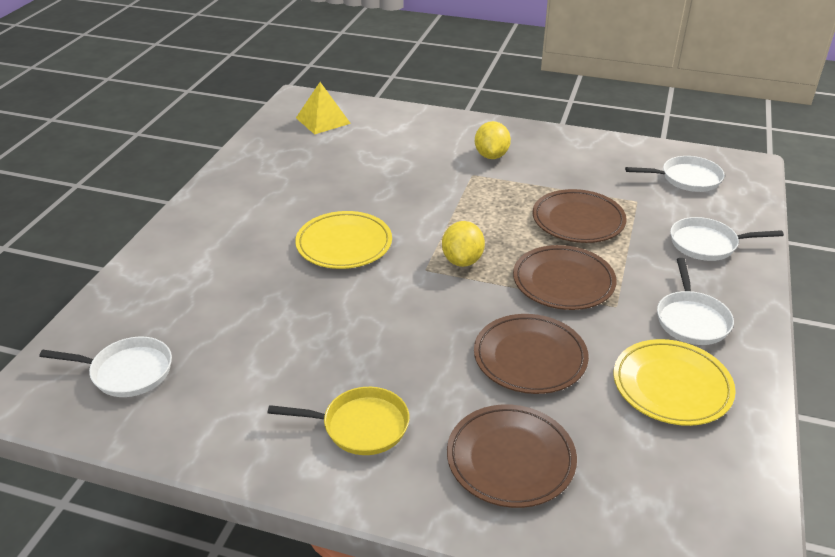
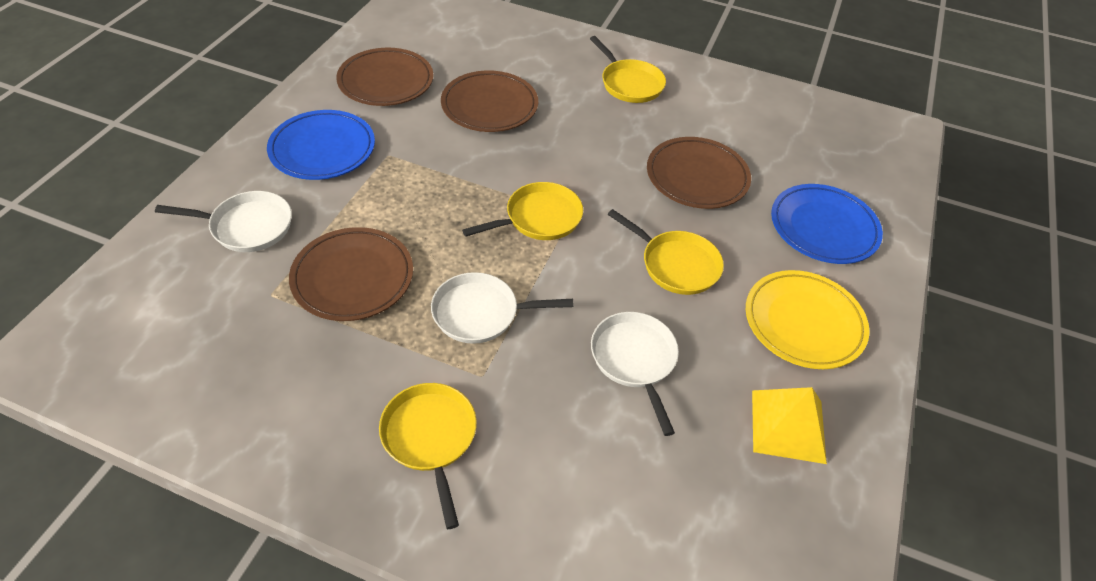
blue plate: none = 0 -> [267,110,375,180] [771,184,883,264] = 2
white pan: [39,337,172,397] [625,156,725,192] [657,258,734,345] [670,217,784,261] = 4 -> [155,191,292,252] [431,272,574,344] [591,312,679,436] = 3
yellow lemon: [442,221,485,267] [475,121,511,159] = 2 -> none = 0
yellow pan: [268,387,410,455] = 1 -> [379,383,477,529] [462,182,583,240] [590,36,666,103] [608,209,724,295] = 4
yellow plate: [295,211,392,269] [613,339,736,426] = 2 -> [746,270,870,369] = 1

